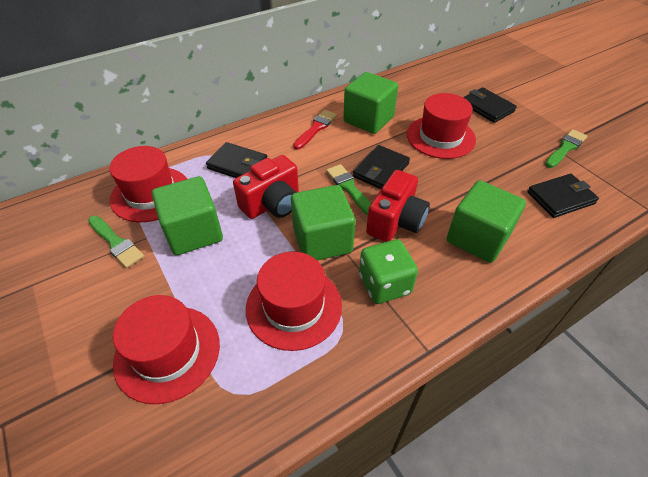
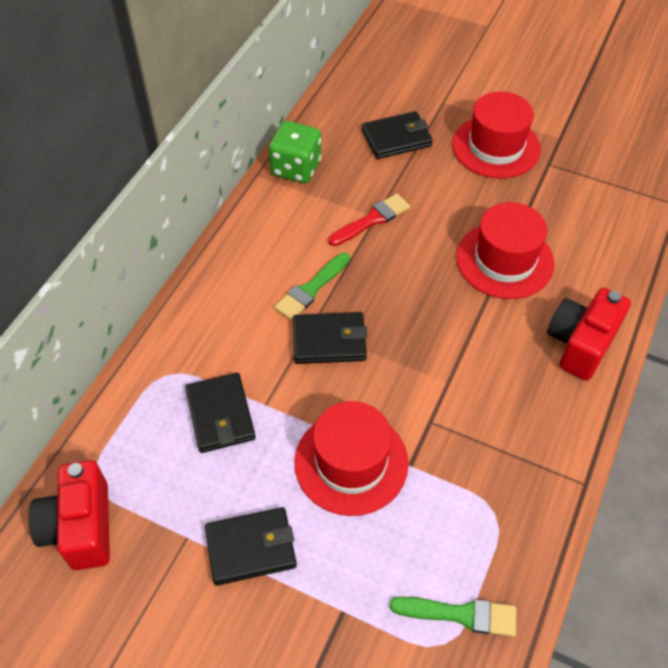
green brush: [88,216,144,268] [326,164,371,215] [545,129,587,168] = 3 -> [274,253,350,320] [390,596,517,637] = 2
green cube: [152,176,223,255] [291,185,355,260] [343,72,398,134] [446,180,526,263] = 4 -> none = 0
red hat: [110,146,187,222] [113,295,220,404] [246,252,342,351] [407,93,476,159] = 4 -> [294,401,409,516] [452,92,541,179] [456,202,555,299] = 3

